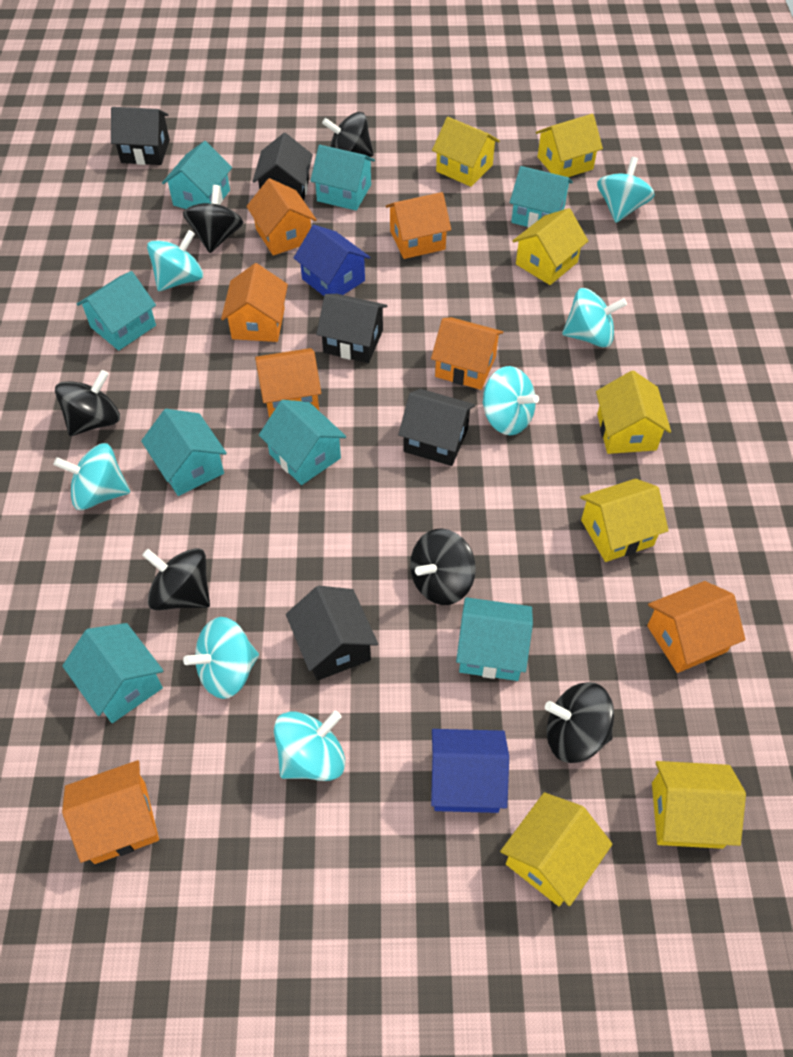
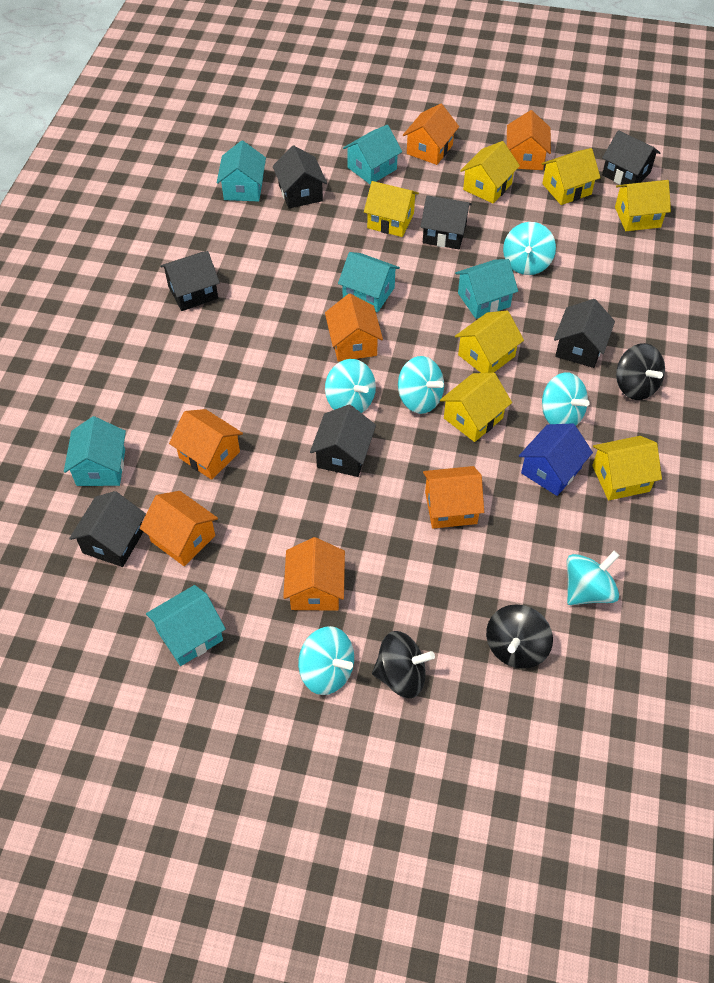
black house: [111,107,170,165] [253,133,313,201] [286,586,378,681] [316,294,387,363] [398,389,475,466] = 5 -> [69,491,146,567] [160,251,220,311] [273,145,327,208] [310,404,376,477] [420,195,472,249] [554,299,615,368] [602,130,660,187] = 7
black spinning top: [55,370,120,436] [142,548,210,610] [183,185,243,253] [322,112,374,157] [410,528,476,605] [545,682,614,763] = 6 -> [372,631,435,698] [486,604,553,669] [616,343,665,400] = 3
blue house: [294,225,370,296] [431,729,509,813] = 2 -> [519,423,593,496] = 1
turquoise house: [62,623,164,723] [77,271,156,351] [141,409,227,496] [162,141,232,209] [259,400,346,485] [310,145,375,211] [456,597,533,681] [510,166,573,228] = 8 -> [64,416,126,486] [146,585,226,666] [217,140,266,202] [338,252,400,313] [343,125,402,185] [455,259,518,319] = 6
turquoise spinning top: [54,443,130,510] [147,230,203,291] [183,617,259,699] [274,711,345,781] [482,366,539,435] [562,288,627,348] [597,157,655,223] = 7 -> [298,626,354,695] [325,359,376,413] [398,356,444,414] [503,222,556,275] [542,372,590,425] [567,551,620,605] = 6

